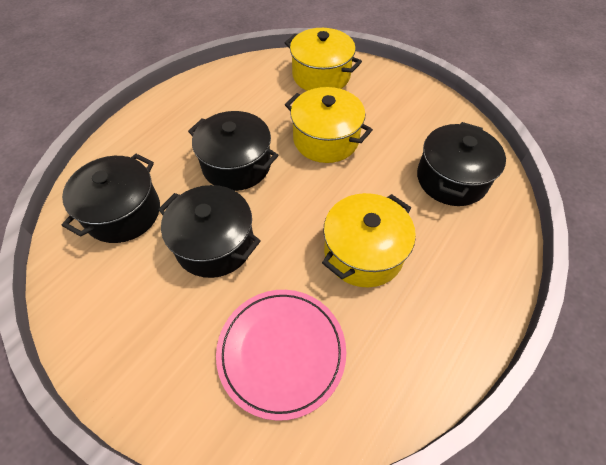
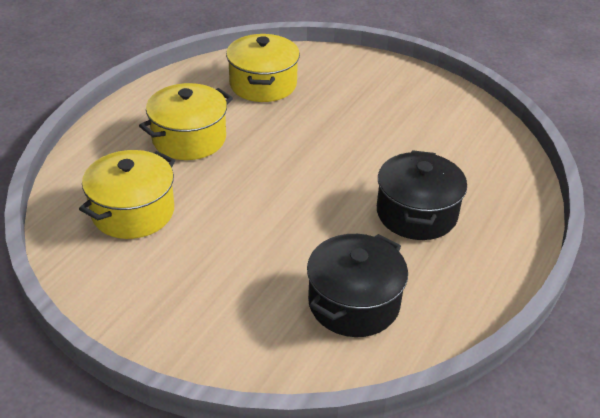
black pot: [61,154,160,243] [158,185,260,278] [188,111,278,191] [417,122,506,206] = 4 -> [307,234,408,337] [377,150,467,240] = 2
pink plate: [216,290,346,421] = 1 -> none = 0

